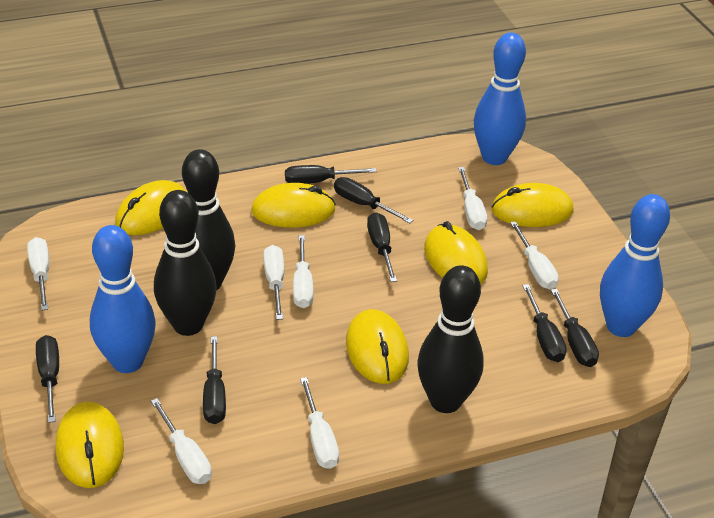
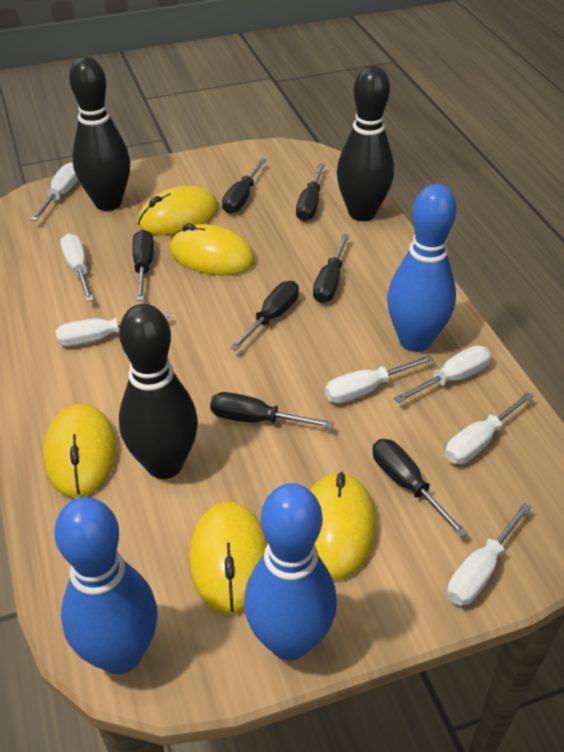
yellow mouse: [56,402,124,488] [115,180,186,235] [251,183,336,228] [346,309,409,384] [424,221,488,284] [492,183,574,227] = 6 -> [43,403,117,497] [137,186,219,235] [170,223,255,275] [189,501,268,615] [310,472,376,580] = 5

